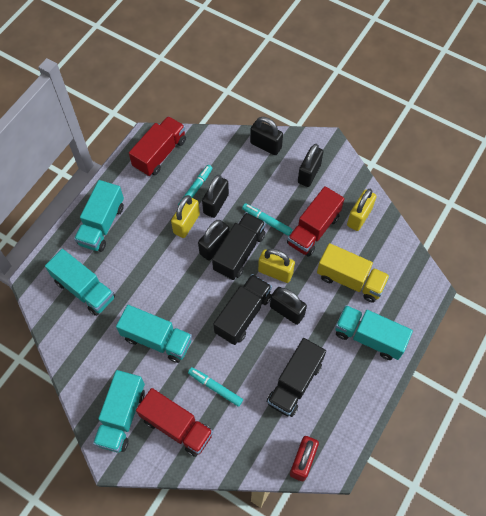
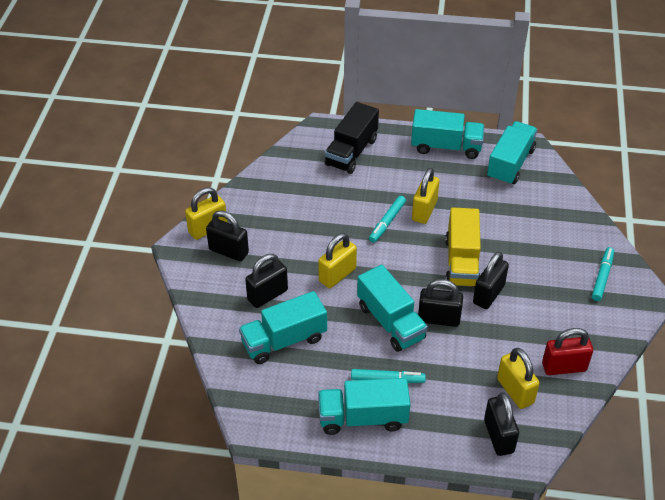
black truck: [212,213,266,280] [213,274,272,345] [267,338,326,417] = 3 -> [324,102,379,174] = 1
red truck: [129,116,186,176] [136,388,213,457] [287,186,344,257] = 3 -> none = 0
yellow padlock: [171,195,200,238] [258,249,295,283] [347,189,377,231] = 3 -> [185,187,227,240] [318,233,357,288] [412,168,440,224] [497,348,540,409] = 4

